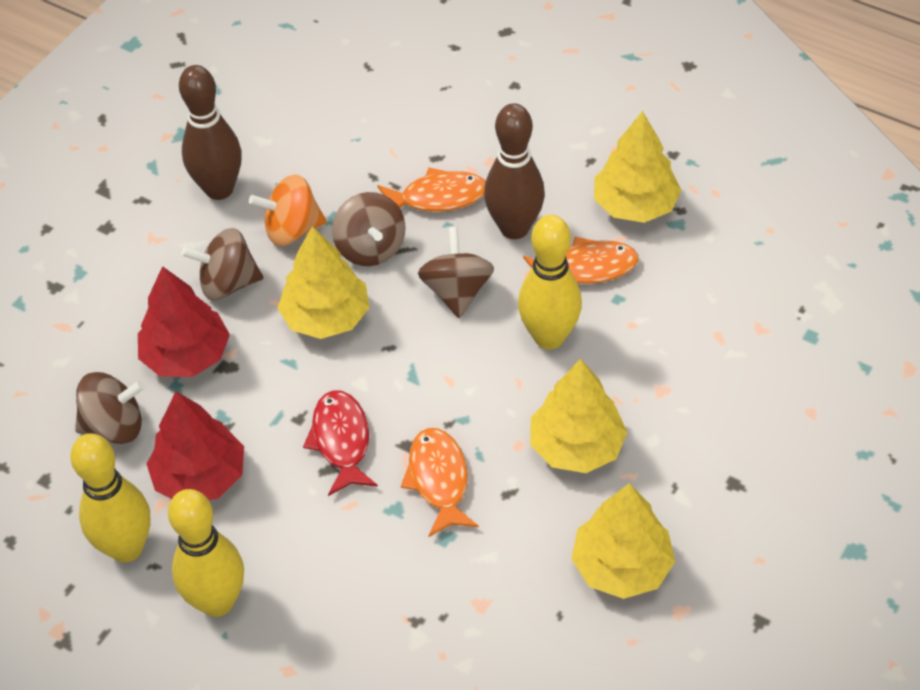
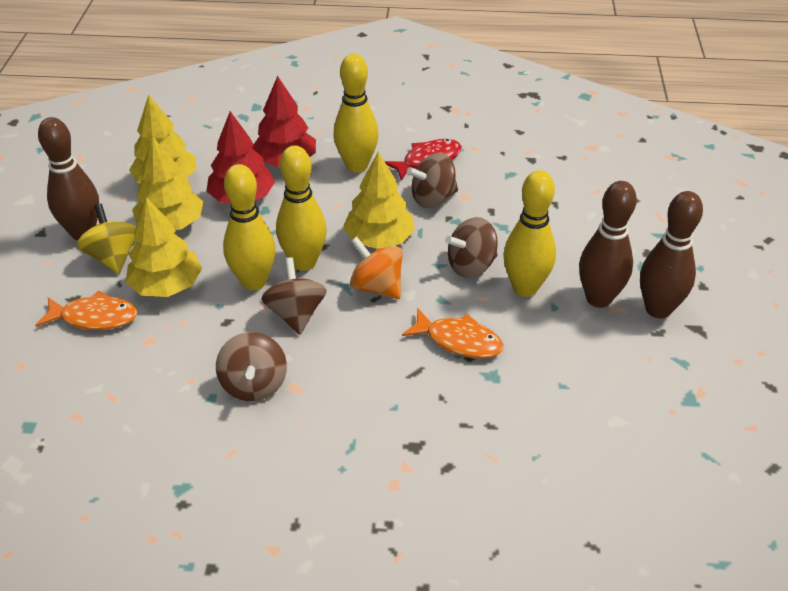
brown bowling pin: [179,65,242,200] [484,103,545,239] = 2 -> [38,117,99,240] [579,181,637,308] [640,191,703,319] = 3
orange fish: [377,167,486,212] [401,428,479,537] [523,236,638,284] = 3 -> [35,290,137,330] [402,309,504,359] = 2
yellow bowling pin: [70,433,150,563] [168,489,244,617] [518,215,582,349] = 3 -> [223,164,276,290] [276,146,327,271] [334,54,379,173] [503,170,556,297] = 4
yellow spinning top: none = 0 -> [77,204,136,274] = 1

